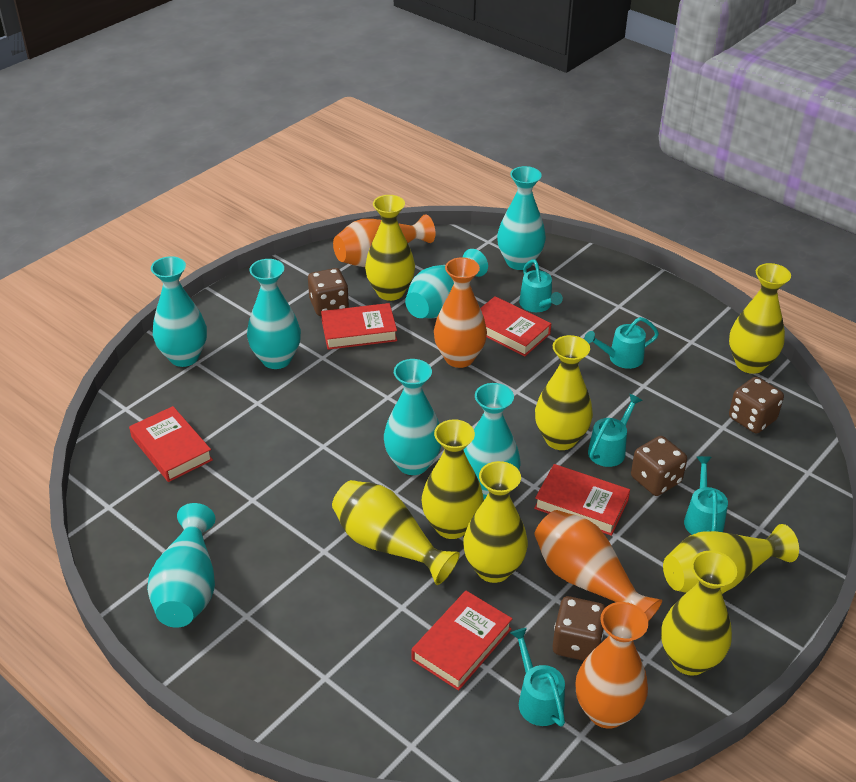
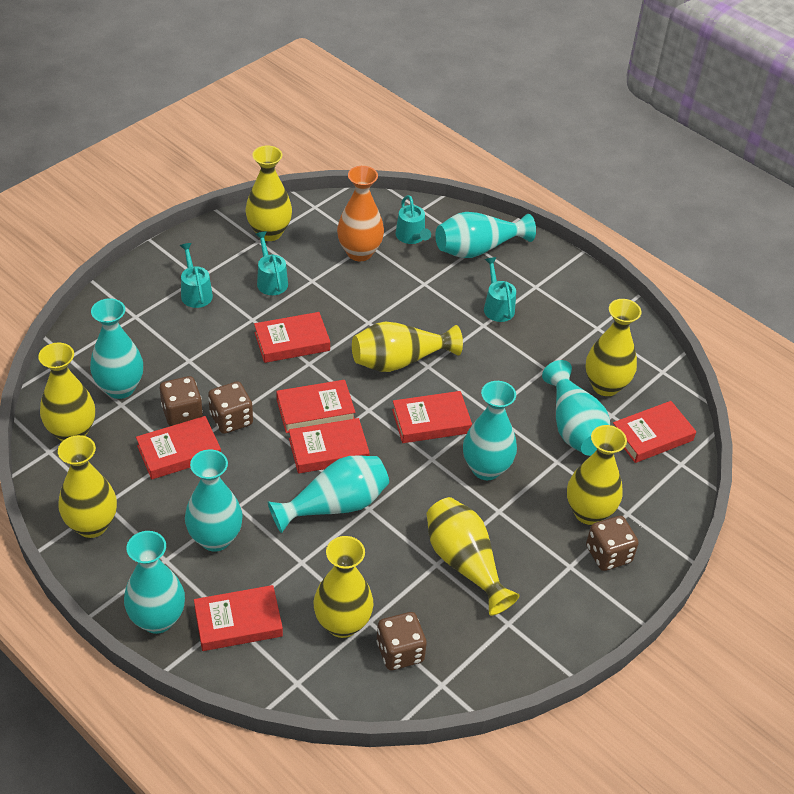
orange vase: [333,215,435,267] [434,257,487,368] [534,510,662,621] [576,602,648,729] = 4 -> [337,166,384,261] = 1
red book: [129,406,213,482] [321,303,397,350] [411,591,512,691] [480,296,551,356] [534,464,630,536] = 5 -> [136,416,221,480] [194,585,283,651] [254,312,330,363] [276,380,356,433] [289,418,370,474] [392,391,472,443] [613,401,696,463] = 7
turquoise watering can: [510,628,565,727] [519,259,563,312] [584,317,659,369] [588,394,643,467] [684,456,728,535] = 5 -> [180,243,213,308] [255,231,288,295] [396,195,431,244] [484,257,516,322] = 4

